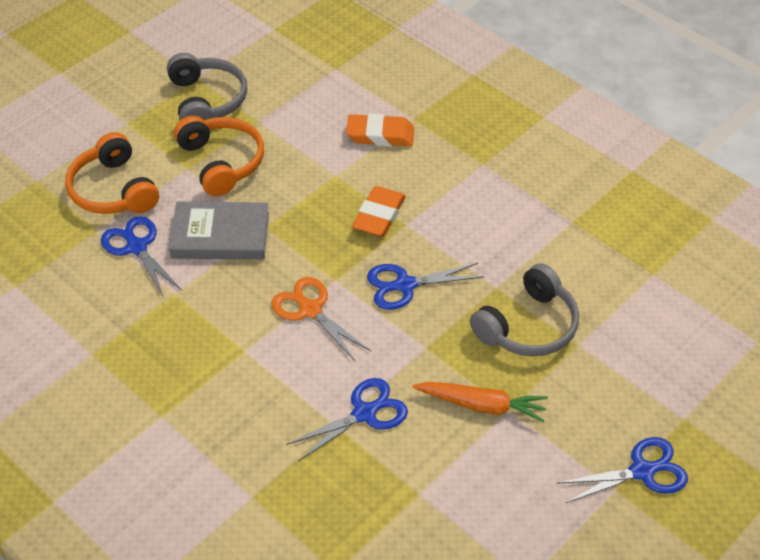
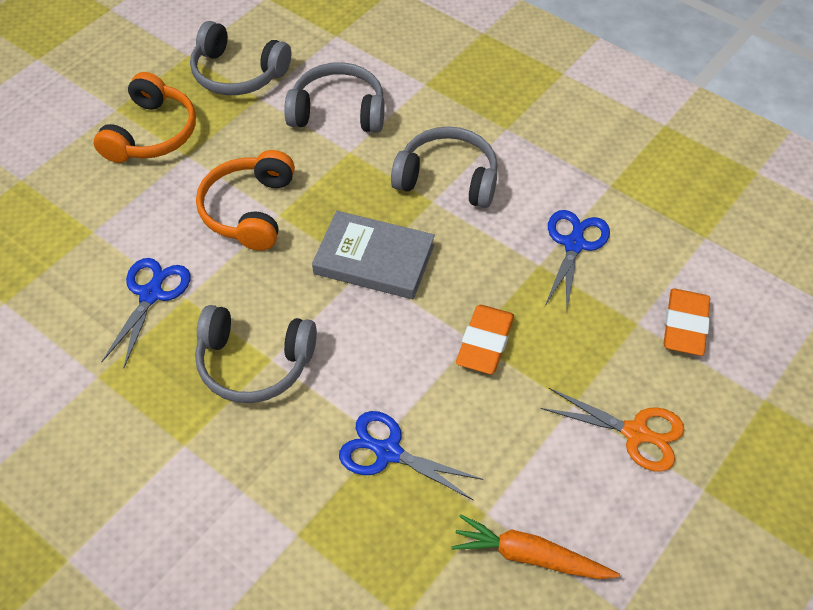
blue scissors: [101,216,182,297] [286,378,408,461] [367,263,484,310] [557,437,688,503] = 4 -> [102,258,191,368] [339,411,483,500] [545,210,610,310] = 3
grey headphones: [167,53,247,120] [470,263,579,357] = 2 -> [190,21,291,95] [195,305,317,403] [284,62,385,133] [391,126,498,208] = 4

